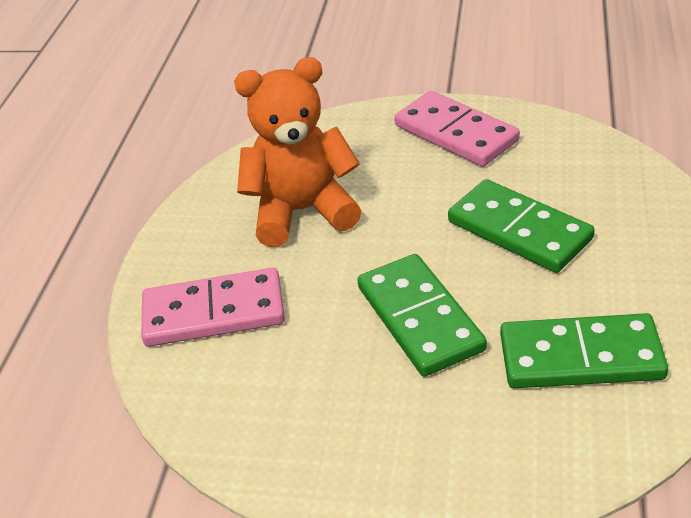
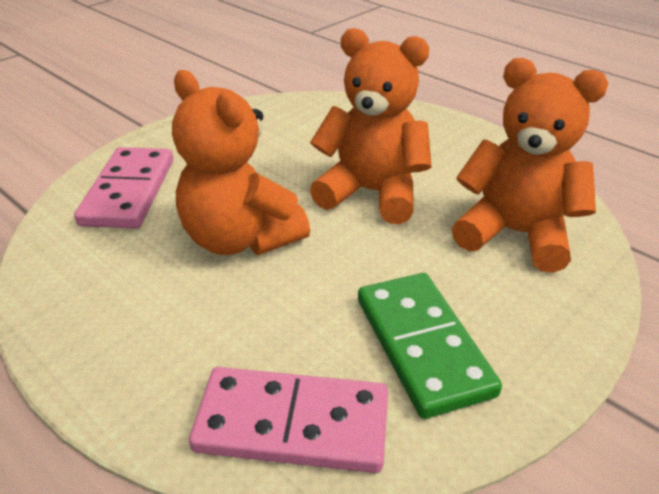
green domino: [357,254,487,377] [448,179,595,273] [500,313,668,388] = 3 -> [358,273,502,419] = 1
orange teddy bear: [234,57,361,247] = 1 -> [172,70,310,255] [310,28,432,224] [452,58,608,273] = 3

